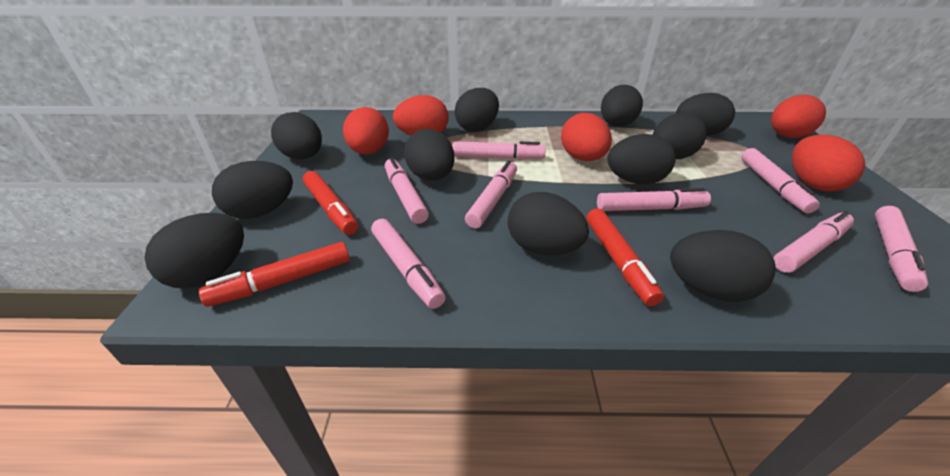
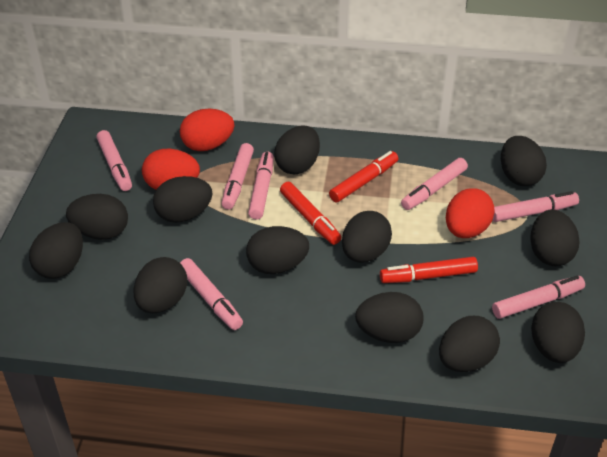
black egg: [144,213,244,289] [212,161,293,219] [271,112,322,160] [404,129,455,181] [454,88,499,132] [507,192,589,256] [601,85,643,127] [607,134,676,185] [653,112,707,159] [670,230,776,302] [676,93,735,136] = 11 -> [29,222,83,279] [66,194,128,240] [133,257,187,313] [153,176,212,223] [246,226,309,274] [274,125,320,174] [342,211,392,263] [355,292,424,343] [439,316,500,372] [501,136,547,186] [530,209,580,267] [531,302,585,363] = 12
pink marker: [371,219,446,309] [385,157,429,224] [452,141,546,160] [465,160,517,229] [597,188,711,211] [741,148,820,213] [773,211,854,273] [875,206,928,292] = 8 -> [97,130,132,191] [180,258,243,330] [221,143,254,209] [248,151,274,220] [401,158,468,210] [492,191,579,222] [492,275,585,319] = 7
red egg: [343,107,389,154] [393,95,449,136] [561,113,612,161] [771,95,826,138] [792,135,865,192] = 5 -> [142,149,200,190] [180,109,234,151] [446,188,495,238] = 3

